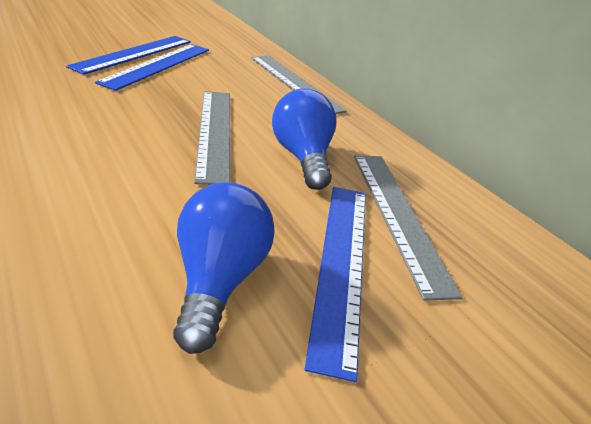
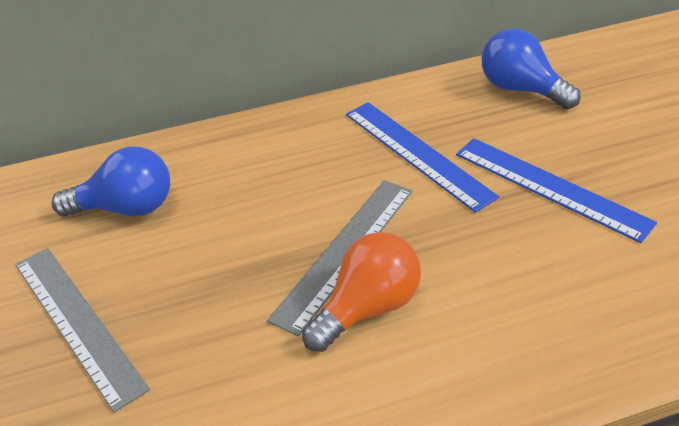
blue ruler: [66,36,191,75] [95,44,209,91] [304,187,366,382] = 3 -> [346,102,499,213] [456,138,657,243] = 2
grey ruler: [194,91,230,185] [251,56,346,114] [354,155,463,301] = 3 -> [15,248,150,412] [267,180,412,337] = 2
orange light bulb: none = 0 -> [302,232,421,352] = 1

